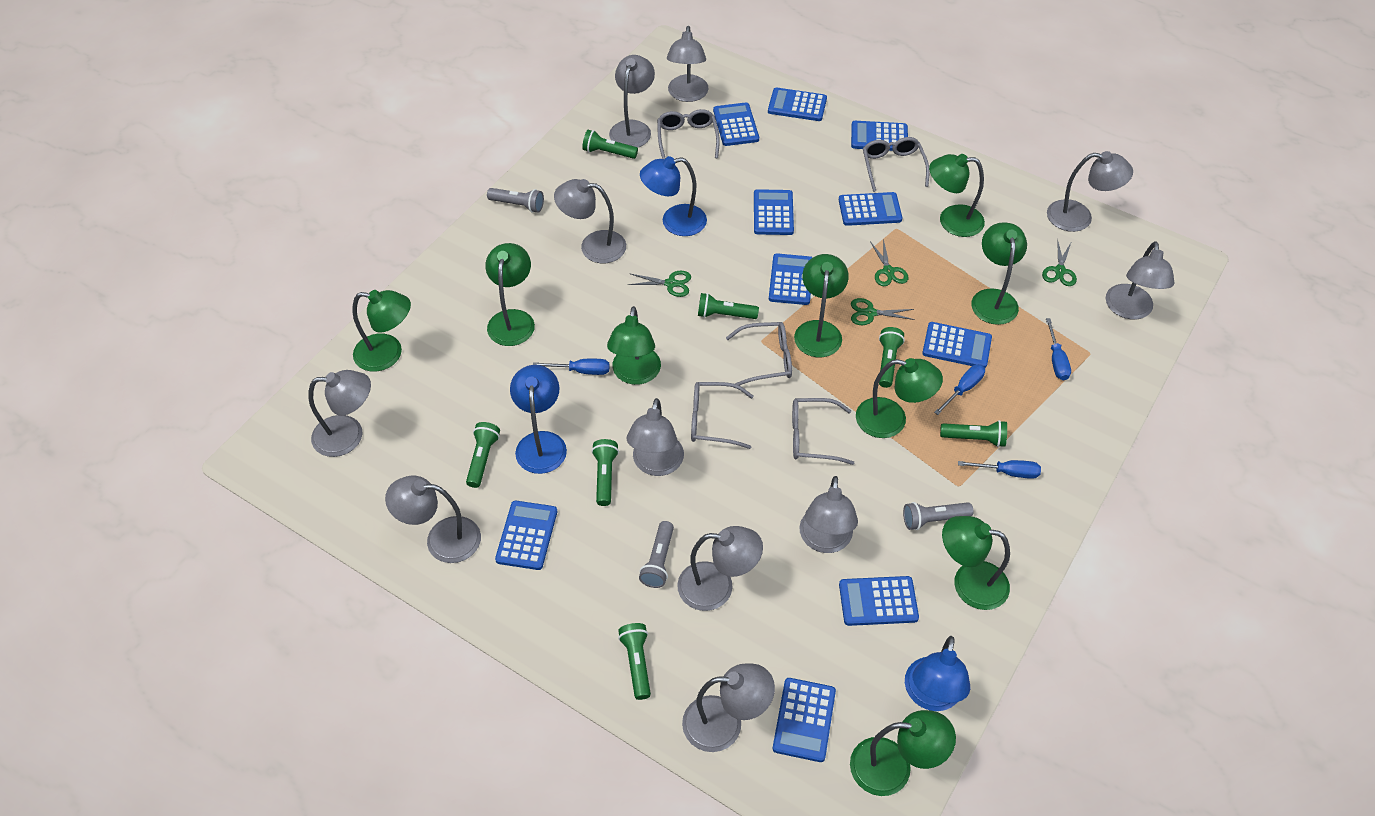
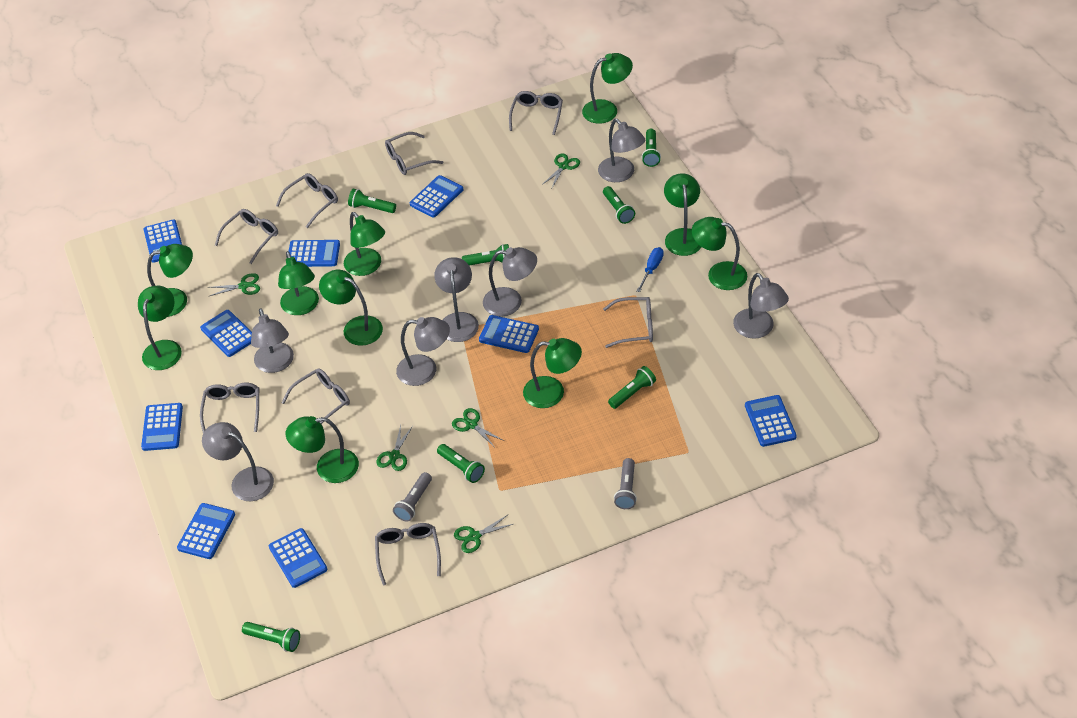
blue calculator: [495,501,557,570] [713,102,759,146] [754,189,794,235] [768,87,827,121] [769,253,813,305] [773,678,836,762] [839,192,902,226] [839,576,919,626] [851,121,908,151] [922,322,992,368] = 10 -> [141,403,183,451] [144,219,182,263] [177,503,235,559] [200,310,252,357] [269,528,327,588] [288,240,340,267] [410,175,464,217] [479,315,539,353] [745,395,797,447] = 9
blue lamp: [510,365,567,474] [640,156,707,236] [905,636,970,711] = 3 -> none = 0
blue screwdriver: [533,359,610,375] [934,364,985,415] [958,460,1041,479] [1046,318,1071,380] = 4 -> [636,247,664,292] = 1
green lamp: [352,290,411,372] [485,243,535,346] [607,306,661,385] [794,254,849,357] [850,710,956,796] [856,358,943,438] [929,154,985,237] [942,516,1010,610] [971,222,1027,325] = 9 -> [138,286,182,370] [147,244,193,317] [278,251,319,315] [286,416,359,483] [319,269,383,346] [344,212,385,276] [523,338,582,408] [582,53,633,124] [664,173,701,256] [692,217,747,290] = 10
green scissors: [628,271,691,297] [851,298,915,325] [870,238,908,286] [1042,239,1077,286] = 4 -> [208,273,260,296] [376,425,413,471] [452,408,504,448] [454,515,513,553] [542,153,580,188] = 5
grey flashlight: [487,188,544,213] [639,521,674,588] [903,502,974,530] = 3 -> [393,472,432,522] [614,458,637,509] = 2
grey glasses: [657,109,720,159] [691,382,754,449] [726,322,792,386] [792,398,854,465] [863,137,930,192] = 5 -> [200,383,259,433] [215,209,278,264] [276,173,338,228] [282,368,350,424] [375,523,441,586] [385,132,443,175] [509,91,563,135] [603,297,653,348] = 8
grey lamp: [308,370,371,457] [385,476,481,563] [554,179,626,263] [609,55,655,148] [627,398,684,476] [667,26,708,102] [677,526,763,611] [682,663,775,752] [800,476,858,553] [1047,151,1133,232] [1106,241,1175,320] = 11 -> [202,422,274,501] [251,308,294,373] [396,317,450,386] [434,257,479,342] [483,247,537,317] [598,119,645,182] [733,273,789,339] = 7

